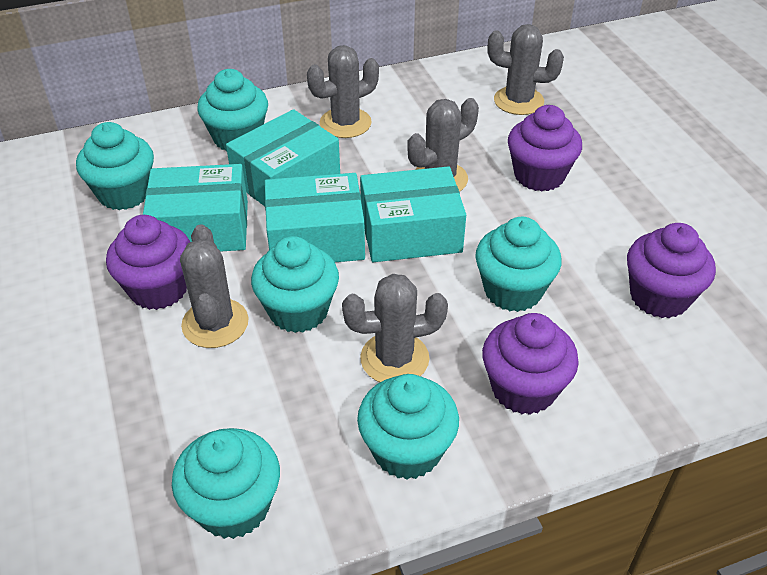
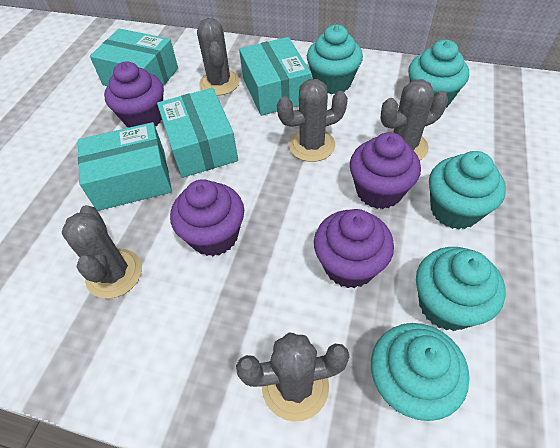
turquoise cupcake: [76,122,154,210] [172,428,280,539] [197,69,268,152] [251,236,339,333] [357,374,459,480] [475,217,561,312] = 6 -> [307,25,363,94] [371,323,470,421] [408,40,469,108] [416,247,506,331] [429,151,506,229] = 5

